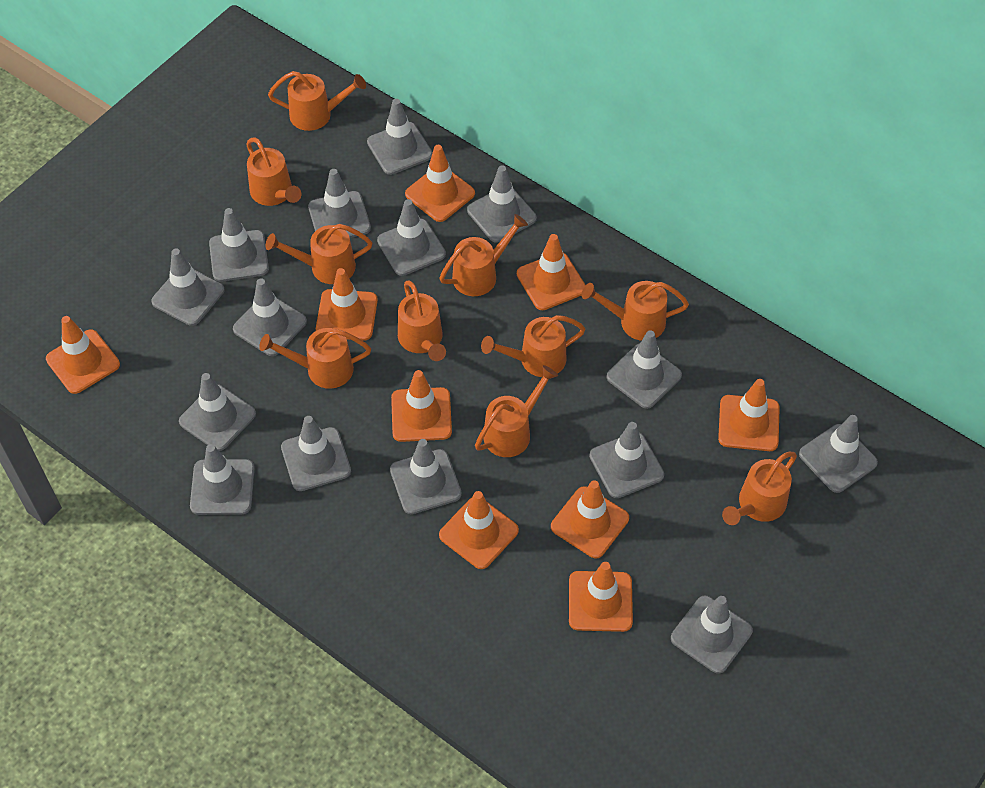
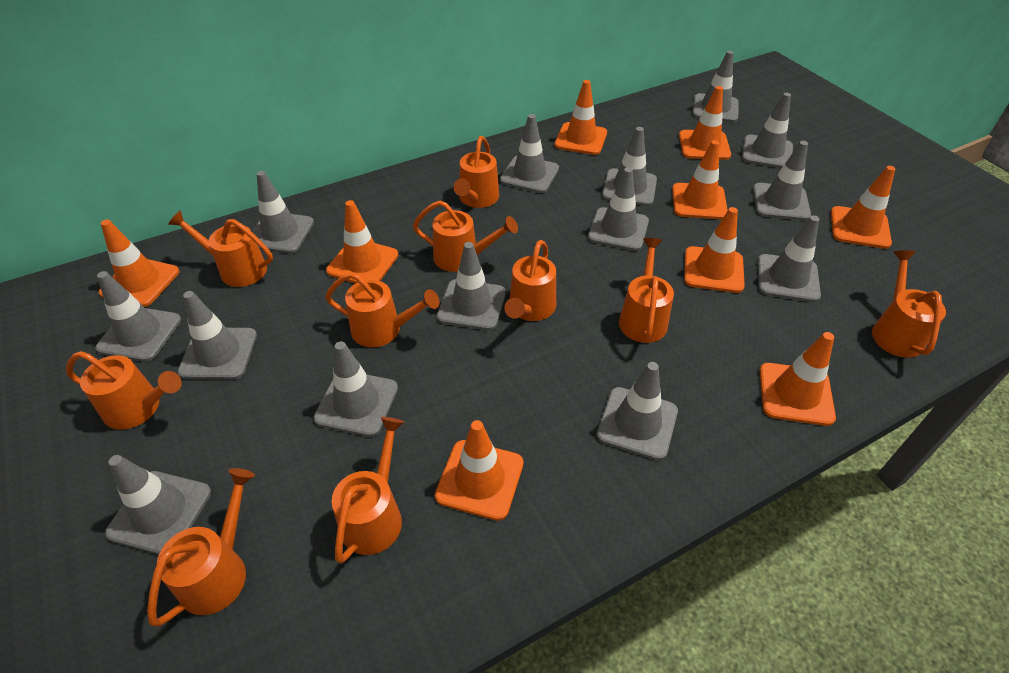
grey traffic cone: [151,249,224,326] [179,373,256,451] [190,444,254,515] [209,208,269,282] [233,278,307,356] [281,416,351,491] [308,169,371,238] [367,99,432,175] [377,199,446,276] [390,439,462,514] [467,165,537,243] [589,422,664,498] [607,330,682,409] [671,596,753,674] [799,415,878,493] = 15 -> [95,271,181,362] [105,455,211,555] [178,291,257,380] [252,171,314,253] [313,341,398,437] [437,242,506,330] [500,114,559,193] [588,167,649,251] [597,362,678,460] [602,127,657,206] [692,51,738,122] [742,93,793,168] [753,141,811,220] [757,216,821,302] = 14

